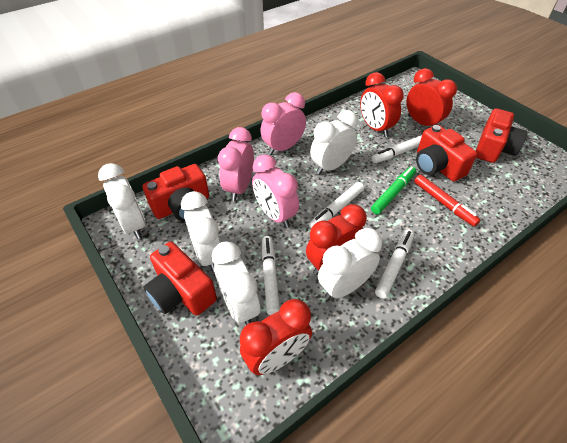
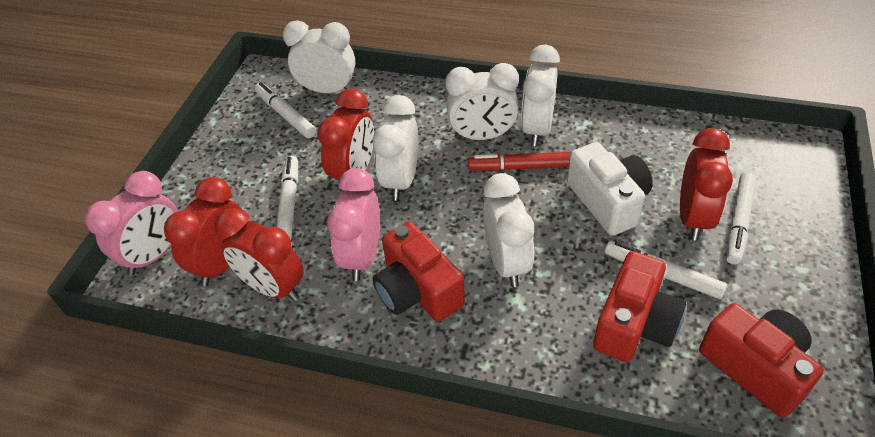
green marker: [371,166,416,214] = 1 -> none = 0
pink clock: [218,127,254,201] [252,155,299,228] [260,92,306,155] = 3 -> [85,171,178,275] [327,168,380,281] = 2
red camera: [142,164,209,221] [144,242,217,316] [416,125,477,182] [476,108,527,163] = 4 -> [373,222,465,322] [593,251,686,362] [699,303,824,417] = 3
white camera: none = 0 -> [567,142,653,236] = 1

